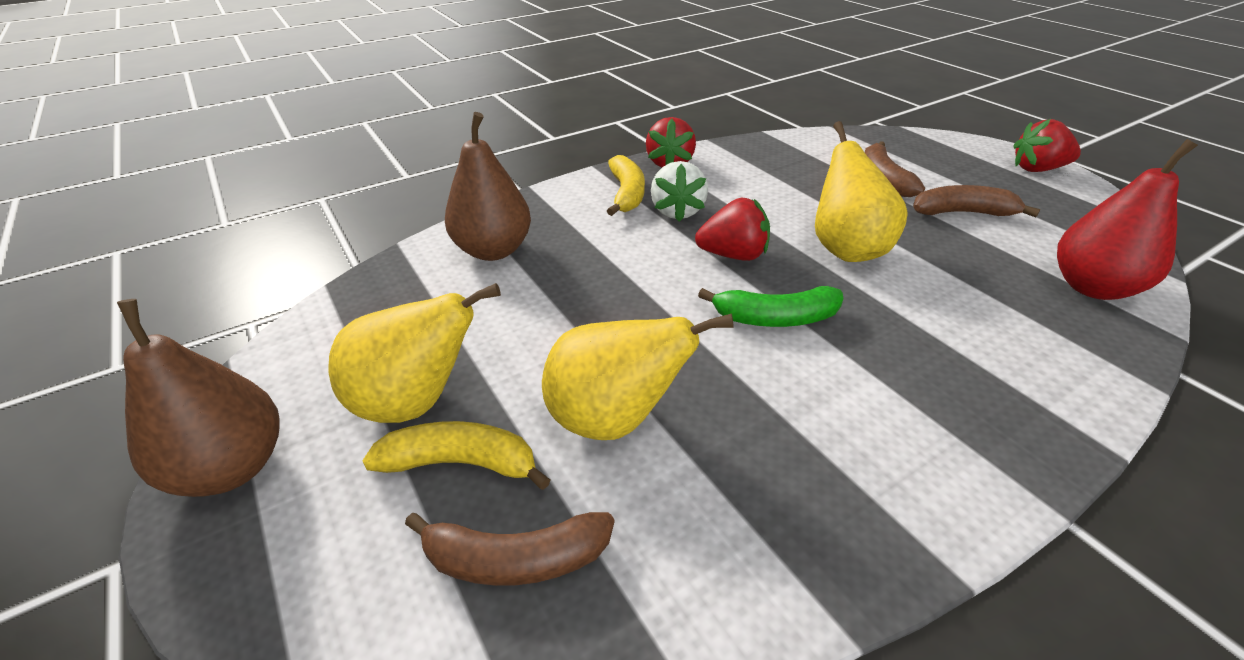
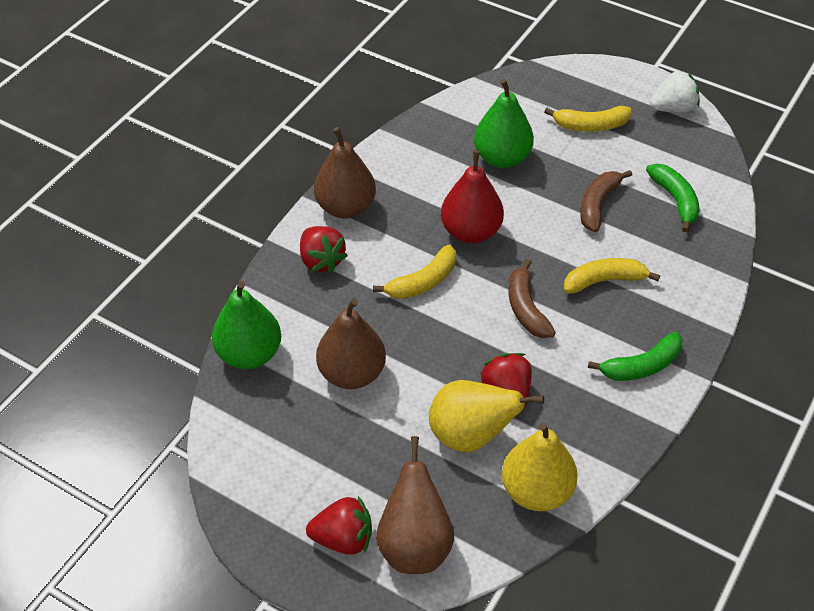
brown banana: [405,512,614,586] [865,141,925,197] [913,185,1040,217] = 3 -> [509,259,556,338] [580,170,632,232] = 2
brown pear: [117,299,280,497] [445,112,531,261] = 2 -> [314,127,376,219] [316,298,386,389] [376,436,454,574] = 3
green banana: [698,286,844,327] = 1 -> [588,332,683,381] [646,164,700,232] = 2
green pear: none = 0 -> [212,281,281,369] [474,79,534,168] = 2
yellow banana: [362,421,550,490] [607,155,645,216] = 2 -> [373,245,456,299] [544,106,632,132] [564,258,660,294] = 3
yellow pear: [328,283,501,423] [542,313,734,440] [815,121,908,262] = 3 -> [429,380,544,452] [502,422,578,511] = 2

